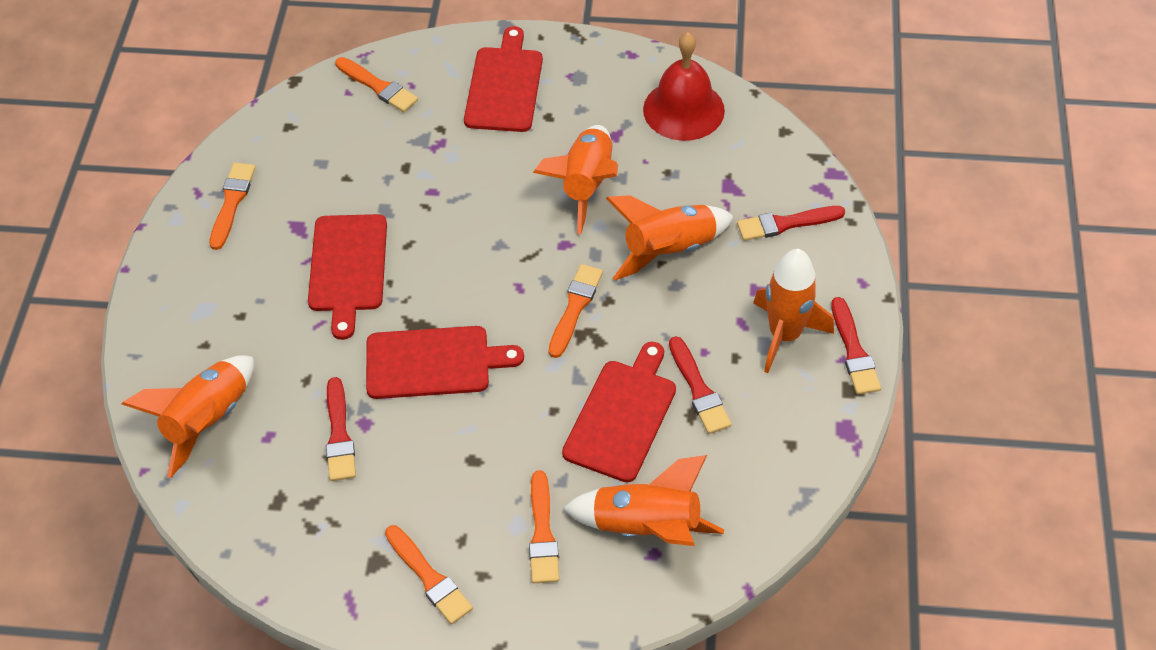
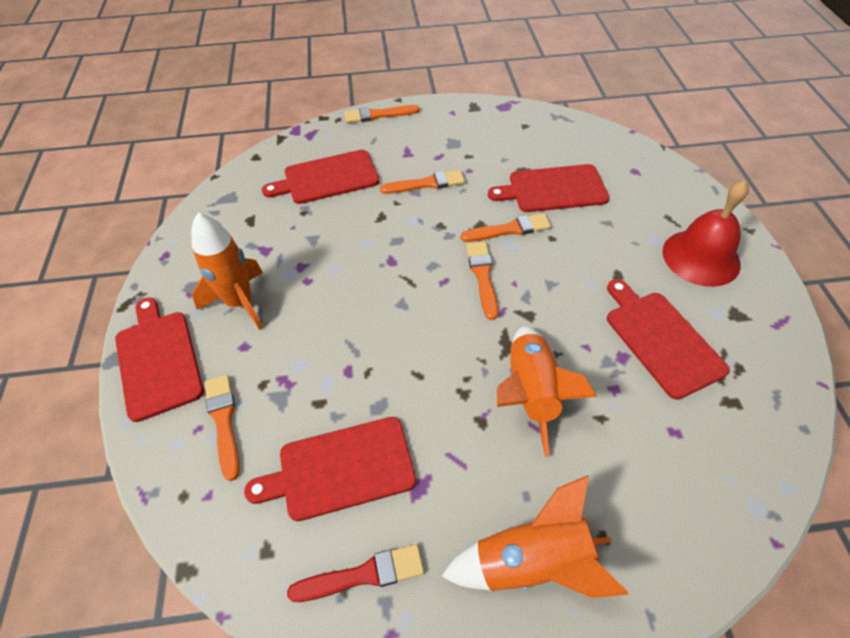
orange rocket: [122,355,254,478] [533,125,618,234] [563,455,724,546] [606,195,734,280] [753,249,834,373] = 5 -> [191,213,263,330] [441,475,629,598] [497,326,597,457] = 3
red brush: [326,377,356,481] [669,336,731,434] [737,206,845,241] [831,297,881,395] = 4 -> [287,544,424,602] = 1
red cutting board: [308,214,387,340] [366,326,524,399] [464,26,543,132] [562,342,676,482] = 4 -> [115,297,204,422] [244,417,416,521] [262,150,379,204] [488,164,609,212] [607,279,730,400] = 5

